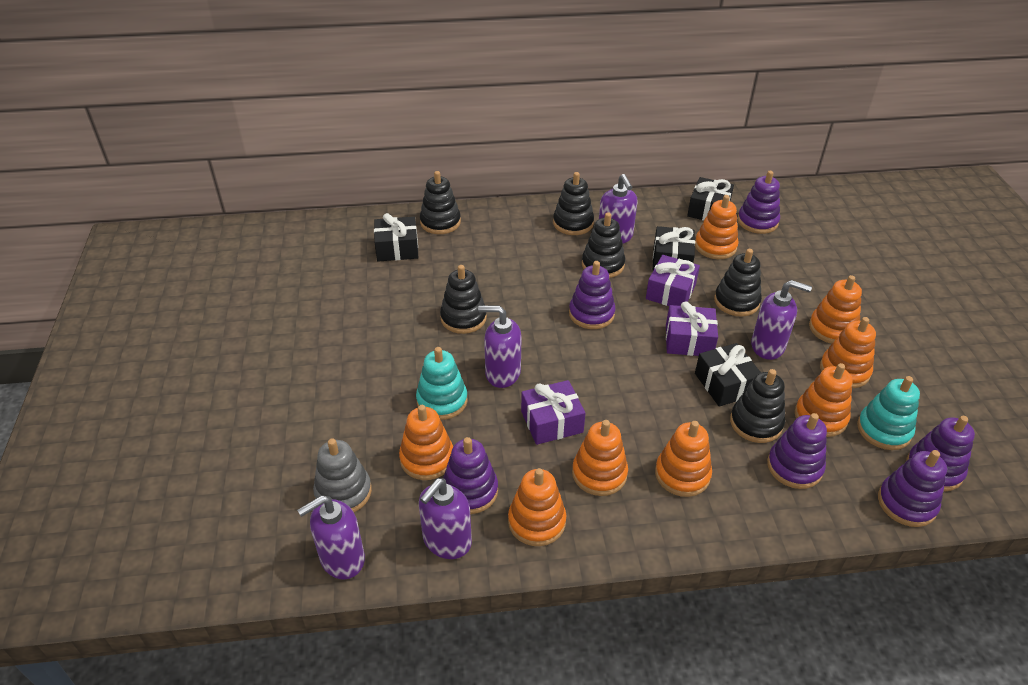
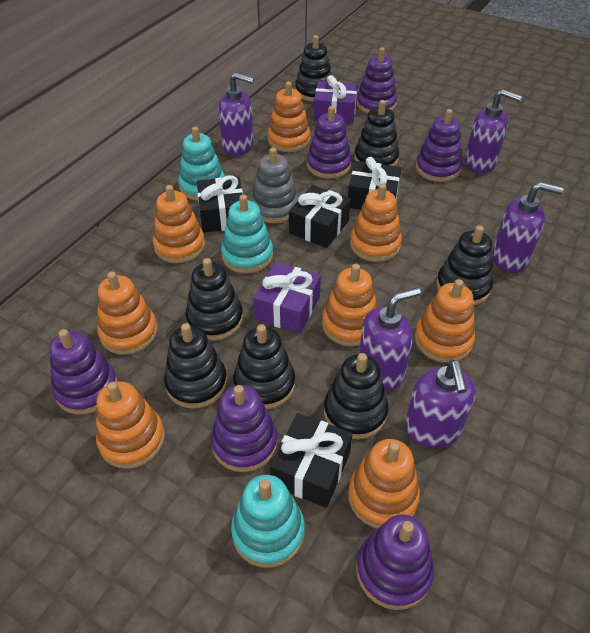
black stacking toy: [420,171,461,234] [440,265,487,334] [553,172,594,235] [582,213,625,278] [714,249,762,317] [730,369,785,443] = 6 -> [164,323,227,409] [186,258,243,341] [233,324,295,410] [295,35,332,102] [324,353,389,439] [354,100,399,166] [436,225,493,306] = 7
purple gift: [521,380,585,445] [646,255,700,306] [666,302,718,356] = 3 -> [253,262,321,334] [314,75,357,124] = 2
turquoise stacking toy: [416,347,468,420] [857,376,920,450] = 2 -> [178,127,225,201] [221,195,273,274] [231,475,305,568] = 3

